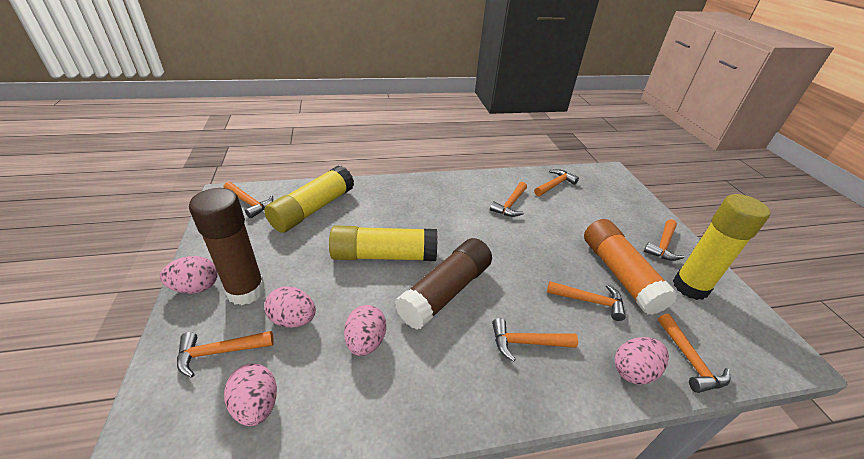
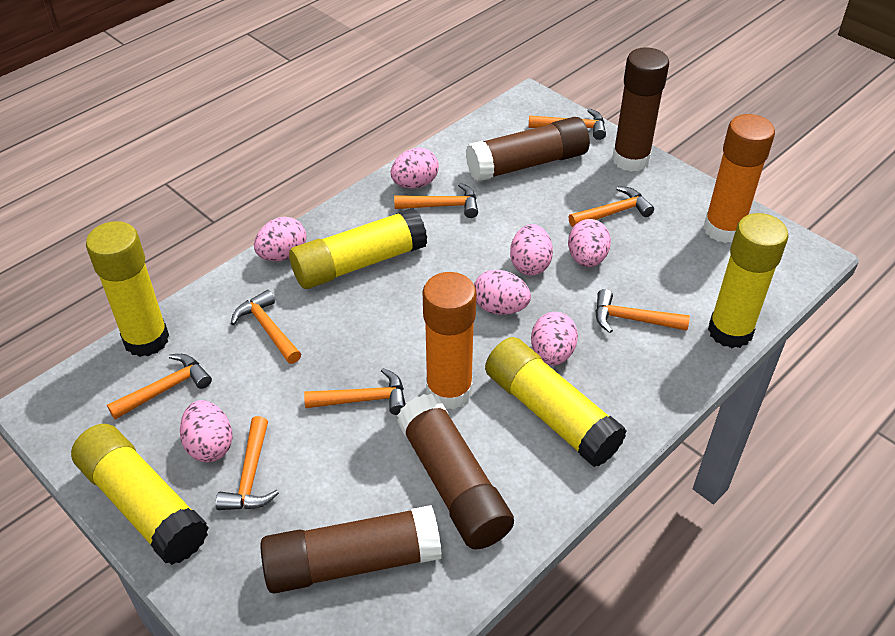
brown glue stick: [189,188,265,305] [395,238,492,330] = 2 -> [260,505,442,594] [397,394,514,549] [466,117,590,182] [612,47,669,172] = 4
orange glue stick: [584,219,678,315] = 1 -> [423,272,477,410] [703,114,775,243] = 2
pink egg: [160,256,218,294] [224,364,277,426] [264,286,316,328] [344,305,386,356] [615,337,669,385] = 5 -> [180,400,232,463] [254,217,307,261] [390,147,439,189] [474,270,531,315] [510,224,553,275] [531,312,578,366] [568,219,611,267] = 7
yellow glue stick: [264,166,354,233] [329,226,437,261] [673,194,770,300] = 3 -> [71,424,209,565] [86,221,169,357] [289,208,427,289] [485,337,627,467] [708,213,789,348] = 5

